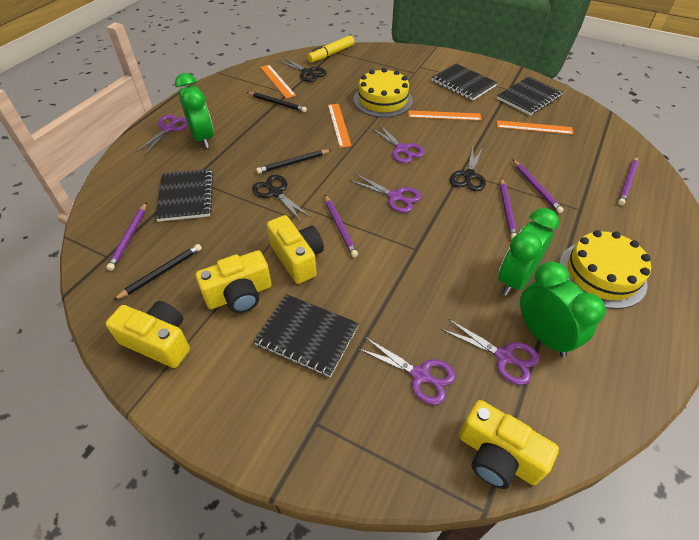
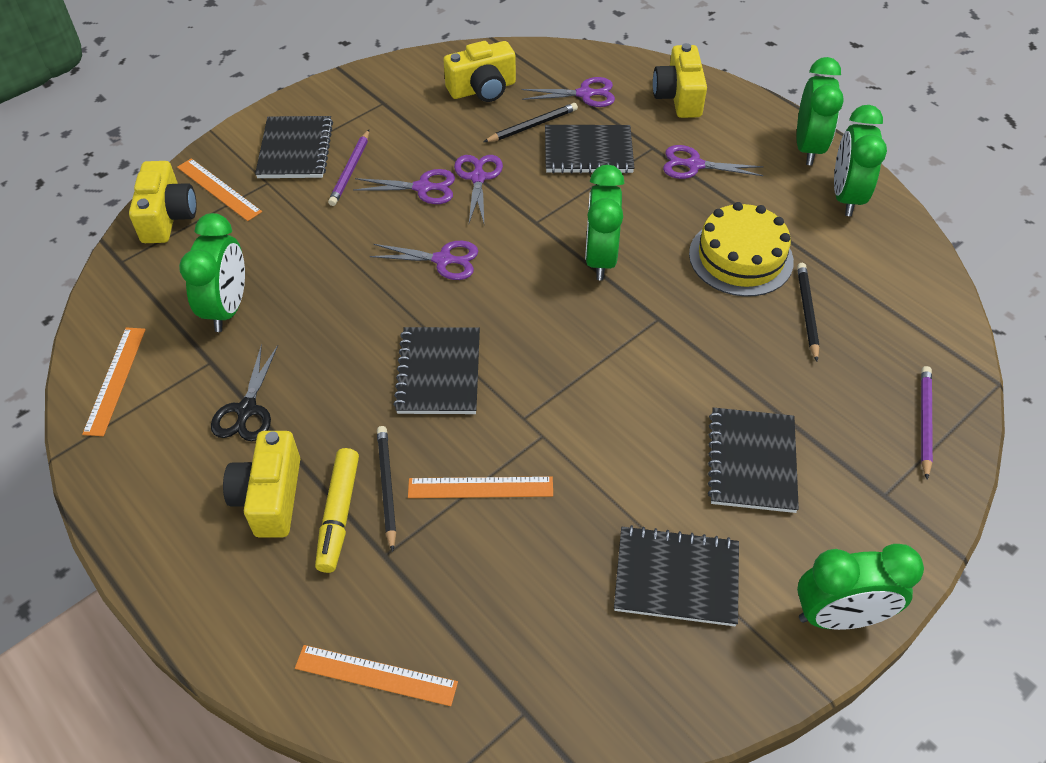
black notebook: [155,169,214,222] [253,294,359,377] [431,63,498,101] [497,76,563,116] = 4 -> [255,116,333,178] [393,327,480,414] [545,125,634,174] [614,525,739,626] [708,408,799,513] = 5
black scissors: [252,175,311,222] [277,57,327,82] [450,146,486,191] = 3 -> [211,344,278,441] = 1
green clock: [175,73,213,148] [498,208,559,296] [520,262,606,357] = 3 -> [179,213,245,332] [585,165,624,280] [797,57,844,165] [797,544,924,630] [834,105,887,216] = 5
purple pencil: [106,202,147,271] [325,195,358,257] [500,178,517,239] [512,159,564,213] [618,157,638,205] = 5 -> [328,130,369,206] [921,366,933,479] = 2
yellow cake: [354,68,413,117] [559,230,651,309] = 2 -> [689,202,794,296] = 1

